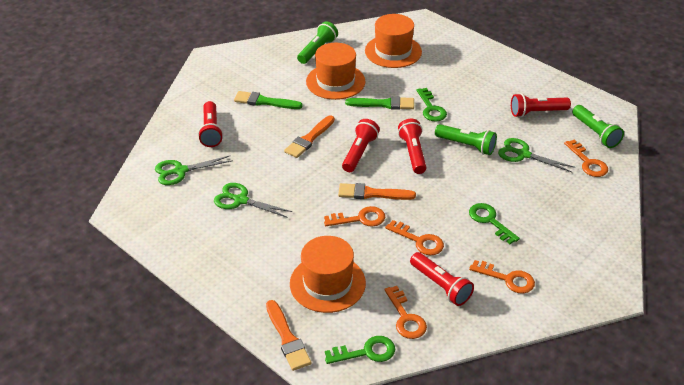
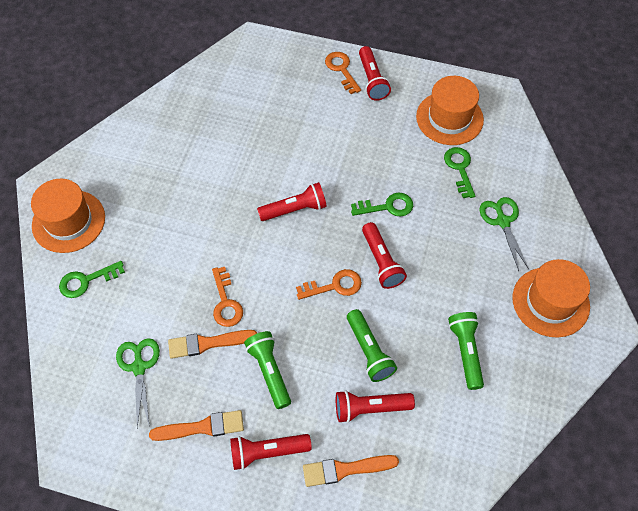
green brush: [234,91,303,109] [345,96,414,110] = 2 -> none = 0
green scissors: [155,155,233,185] [214,183,292,218] [498,138,575,172] = 3 -> [116,338,160,427] [479,197,529,271] = 2
orange key: [324,206,385,227] [384,286,427,339] [385,220,444,255] [469,260,535,293] [564,140,608,177] = 5 -> [212,267,243,327] [296,269,362,300] [325,52,361,94] = 3

